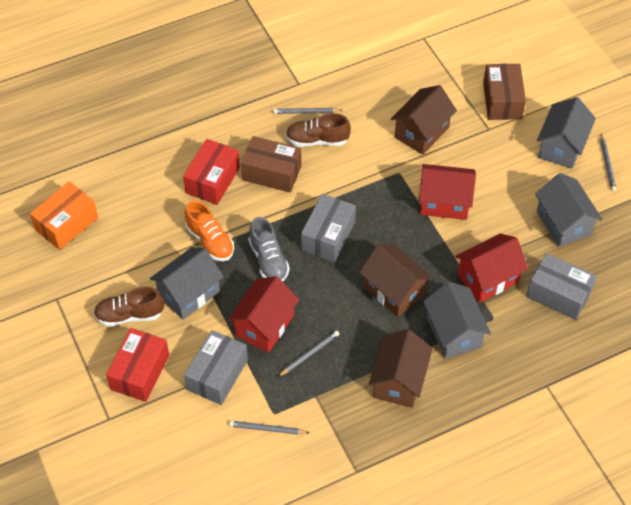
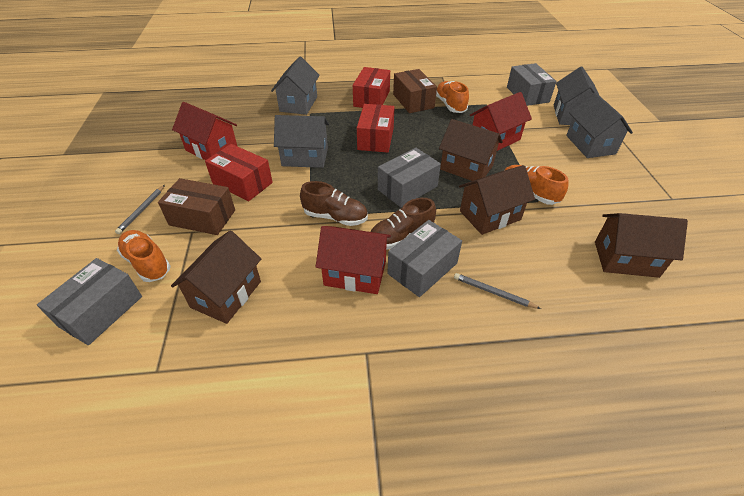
brown house: [359,244,433,317] [369,329,433,408] [391,85,457,155] = 3 -> [171,230,261,324] [439,119,503,181] [459,165,535,235] [595,213,688,278] = 4
grey box: [184,330,248,405] [301,194,356,262] [526,253,597,320] = 3 -> [37,258,142,345] [378,148,441,207] [387,220,462,297] [507,63,557,106] = 4
grey pencil: [229,421,309,435] [273,108,342,114] [278,330,339,377] [601,134,616,191] = 4 -> [115,185,165,234] [454,273,541,309] = 2
grey shoe: [249,217,290,282] = 1 -> none = 0
orange box: [30,181,98,250] = 1 -> none = 0
orange shoe: [185,201,234,261] = 1 -> [117,230,171,282] [436,81,469,113] [504,165,568,205] = 3
red box: [106,328,169,402] [183,139,240,205] = 2 -> [205,144,273,201] [353,67,390,108] [357,104,394,153] = 3

